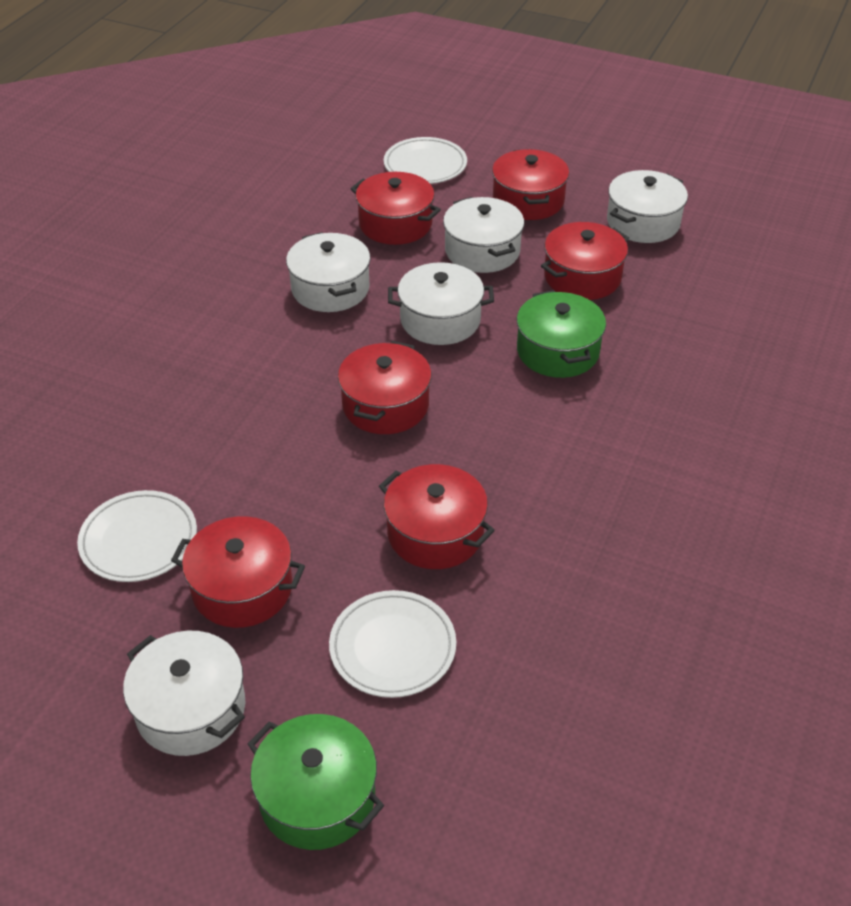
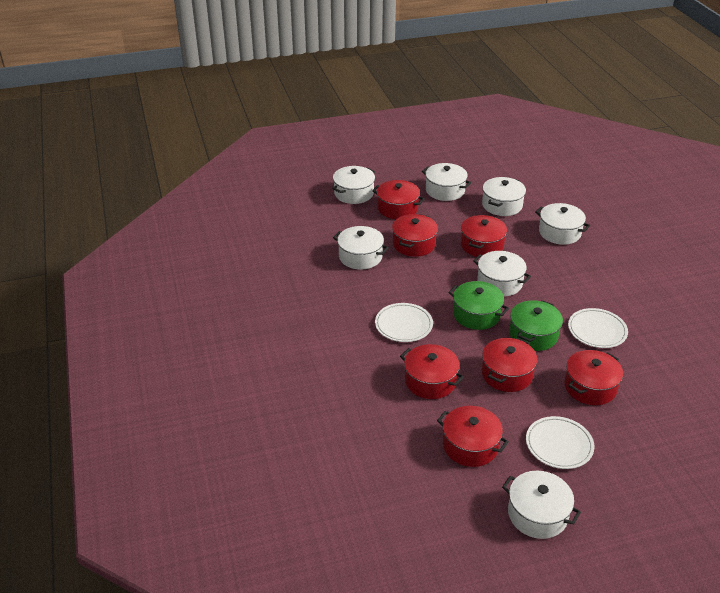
red pot: [171,516,305,628] [338,341,432,434] [351,172,441,245] [379,464,495,569] [492,149,569,220] [541,222,629,300] = 6 -> [372,180,425,219] [392,214,438,257] [400,344,464,399] [437,406,509,467] [461,215,507,258] [482,338,538,392] [564,350,623,405] = 7
white pot: [123,631,245,756] [286,232,370,312] [388,262,494,345] [443,197,524,273] [607,170,688,243] = 5 -> [332,166,375,204] [333,226,389,269] [422,163,471,201] [473,251,531,296] [482,177,526,216] [502,471,581,539] [535,203,590,245] = 7

